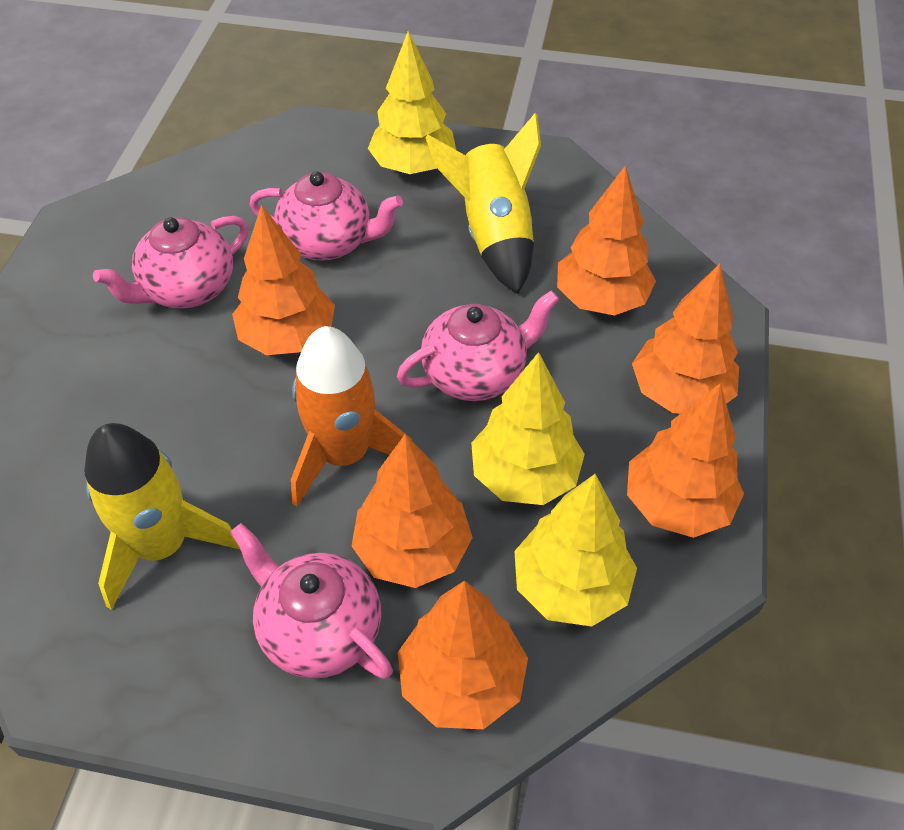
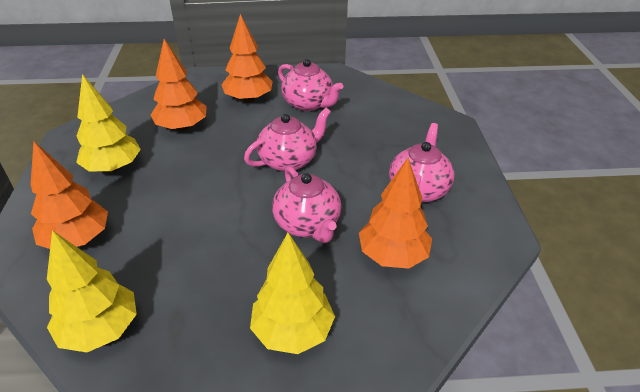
orange rocket: [291,326,412,507] = 1 -> none = 0
orange tree: [232,205,335,355] [352,434,473,588] [398,580,528,729] [557,166,656,316] [627,383,744,538] [632,264,739,413] = 6 -> [30,142,108,249] [151,39,207,131] [222,14,273,103] [359,158,432,269] = 4
yellow rocket: [84,423,240,610] [425,113,541,294] = 2 -> none = 0

